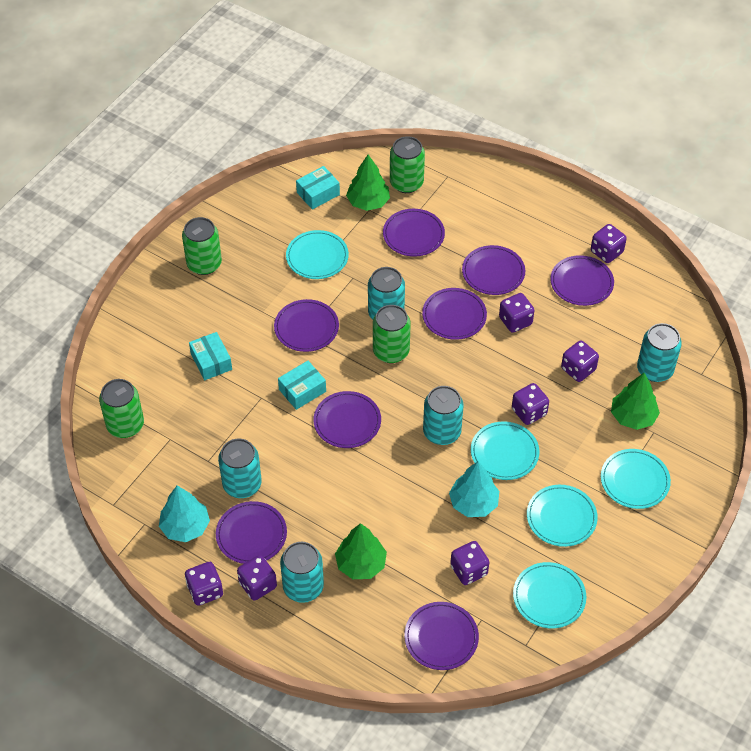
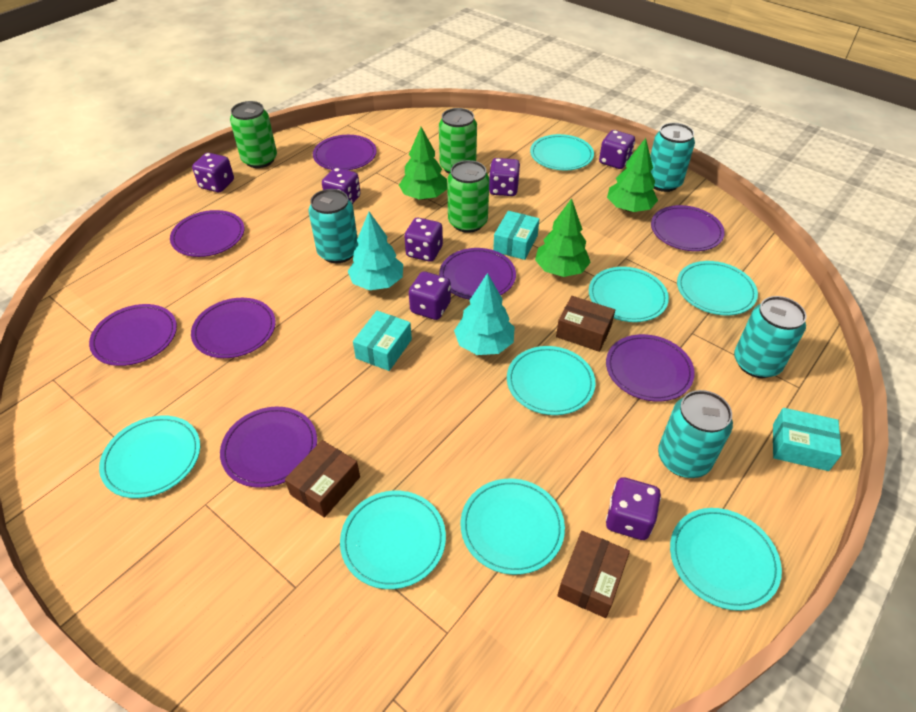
brown box: none = 0 -> [285,440,360,518] [556,296,615,352] [557,531,630,618] = 3
green can: [99,379,144,438] [182,217,222,275] [373,305,411,363] [390,136,425,193] = 4 -> [230,101,277,168] [439,108,477,174] [447,160,490,233] = 3
turquoise can: [218,439,262,498] [280,542,324,603] [368,267,405,320] [423,386,464,445] [637,323,682,382] = 5 -> [309,189,358,263] [650,123,695,192] [658,390,733,478] [734,296,807,378] = 4
turquoise plate: [286,230,349,279] [471,421,539,480] [513,562,586,628] [527,485,598,547] [601,449,671,509] = 5 -> [99,415,200,498] [340,491,446,589] [460,479,565,575] [507,346,596,415] [530,134,594,171] [589,267,669,322] [670,508,782,611] [677,261,758,315] = 8

